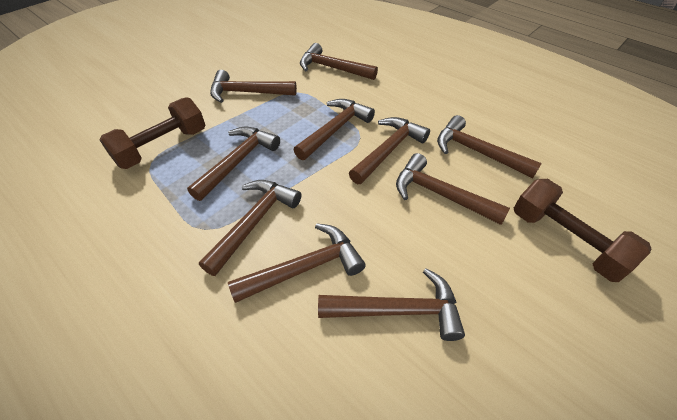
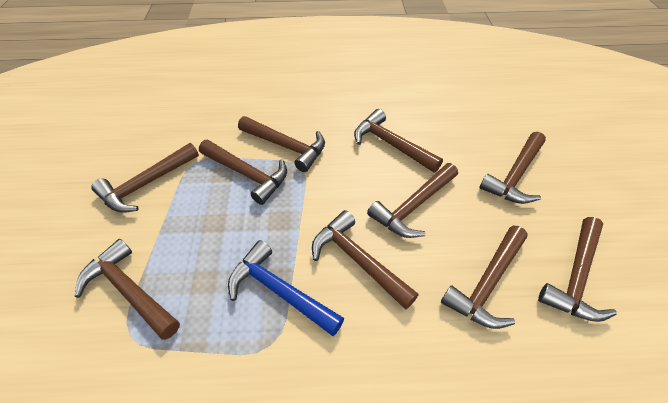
blue hammer: none = 0 -> [228,240,344,336] = 1
brown dumbbell: [99,97,205,169] [514,179,651,282] = 2 -> none = 0

